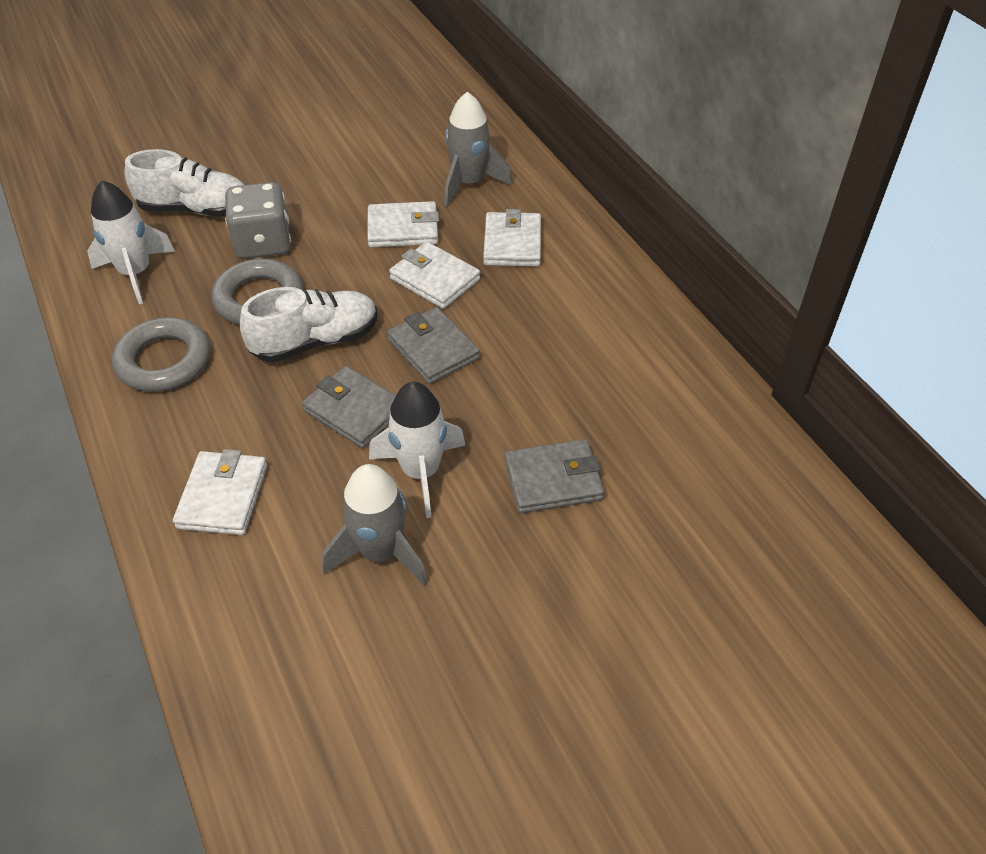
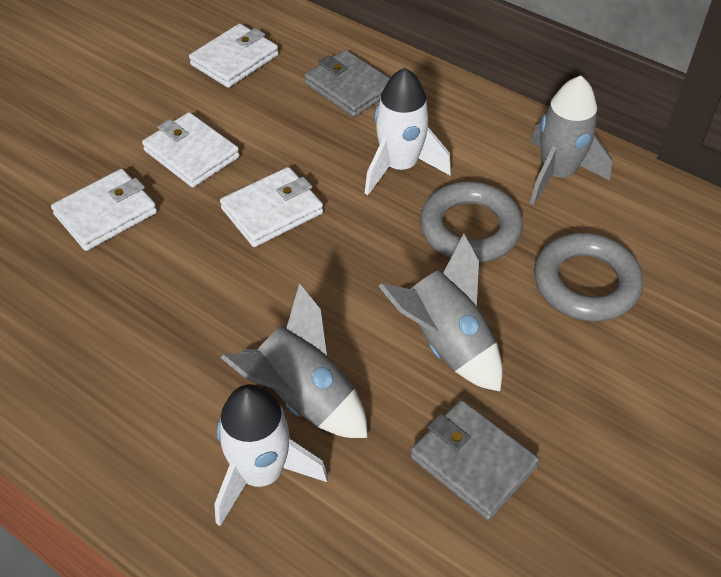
grey dice: [225,182,291,259] = 1 -> none = 0
grey rocket: [322,464,428,586] [444,92,512,207] = 2 -> [221,283,368,438] [379,234,503,391] [530,76,612,206] = 3
grey wallet: [302,366,396,448] [387,307,480,384] [505,439,604,513] = 3 -> [304,50,390,117] [410,400,539,520] = 2
white shoe: [125,149,244,217] [240,287,378,362] = 2 -> none = 0

